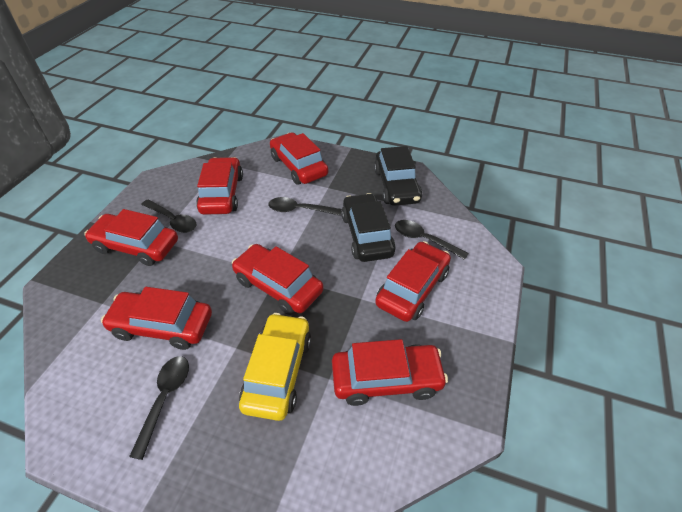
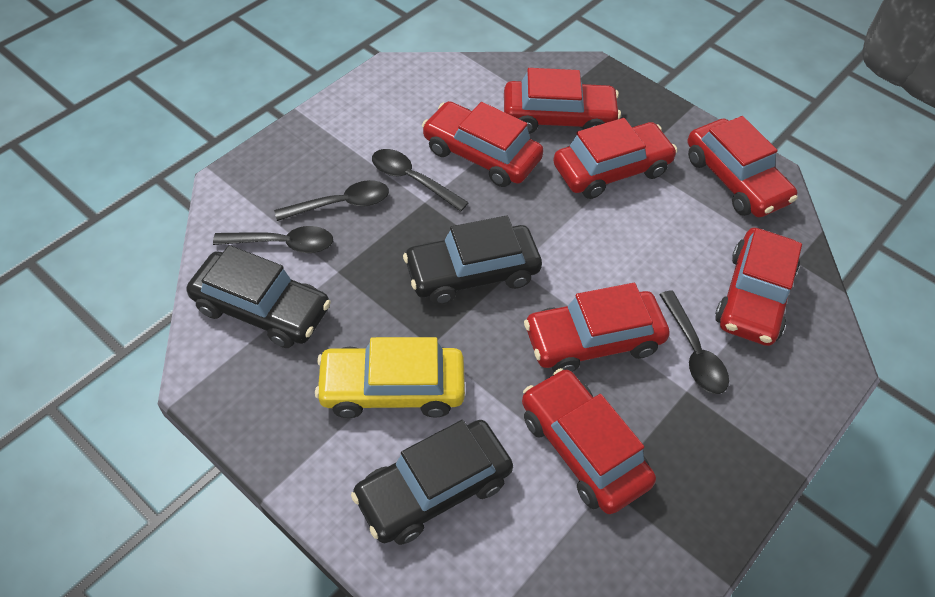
black car: [341,193,396,262] [374,146,422,206] = 2 -> [186,245,331,348] [351,420,513,545] [403,215,542,305] = 3

